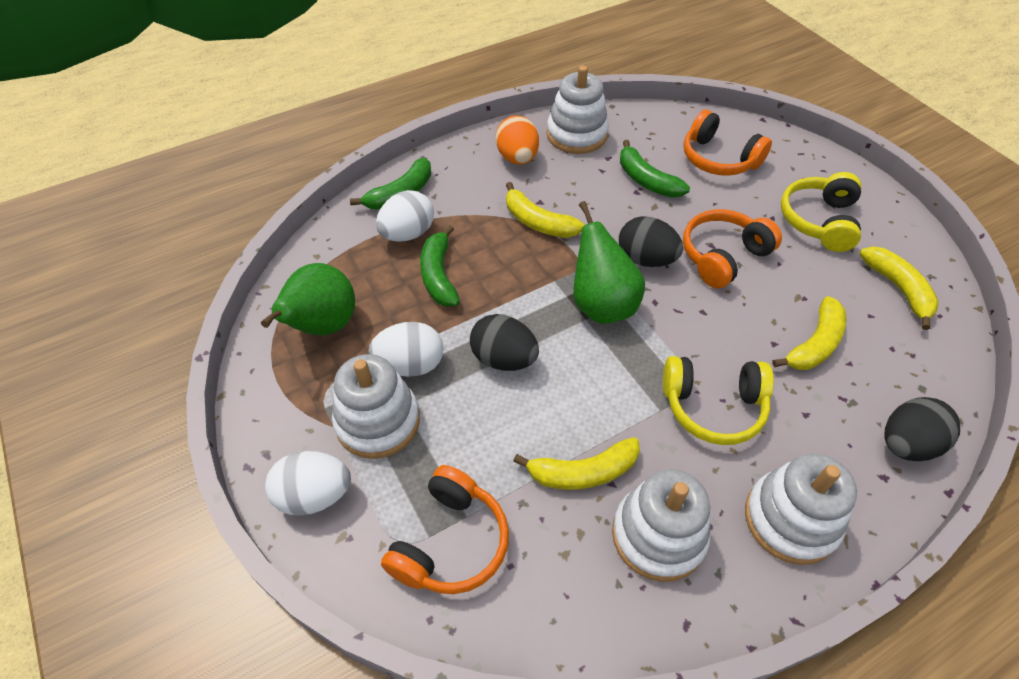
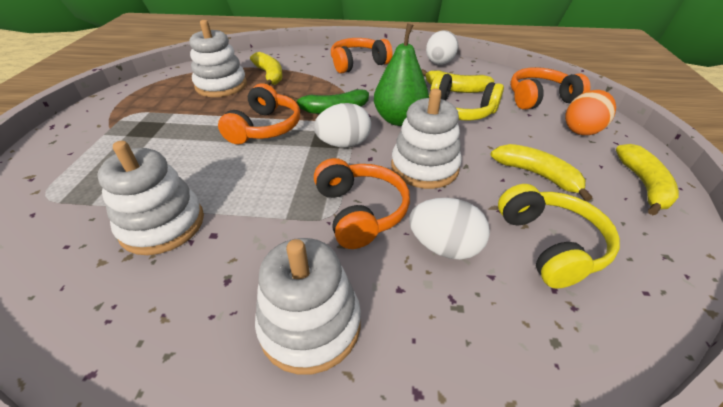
black egg: [470,314,539,371] [619,216,683,267] [885,397,960,461] = 3 -> none = 0
green banana: [350,158,431,210] [420,225,460,307] [620,140,690,197] = 3 -> [290,89,369,114] = 1
green pear: [261,263,355,336] [574,201,645,324] = 2 -> [374,23,429,126] = 1
orange headphones: [381,465,509,594] [683,110,772,176] [683,209,782,289] = 3 -> [218,84,300,144] [314,158,410,249] [331,38,393,74] [510,67,590,110] = 4

